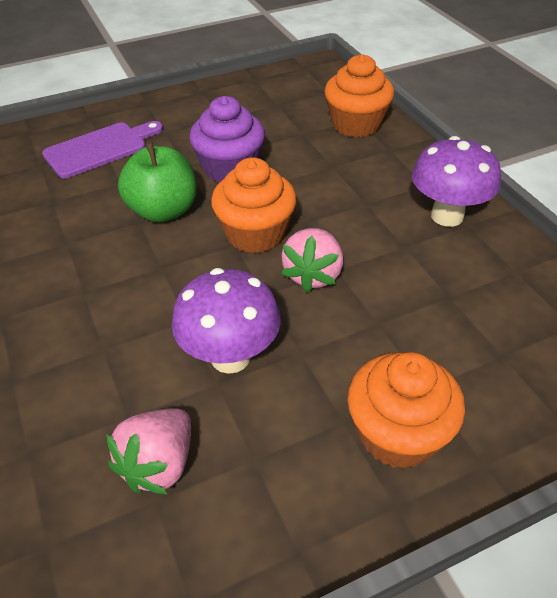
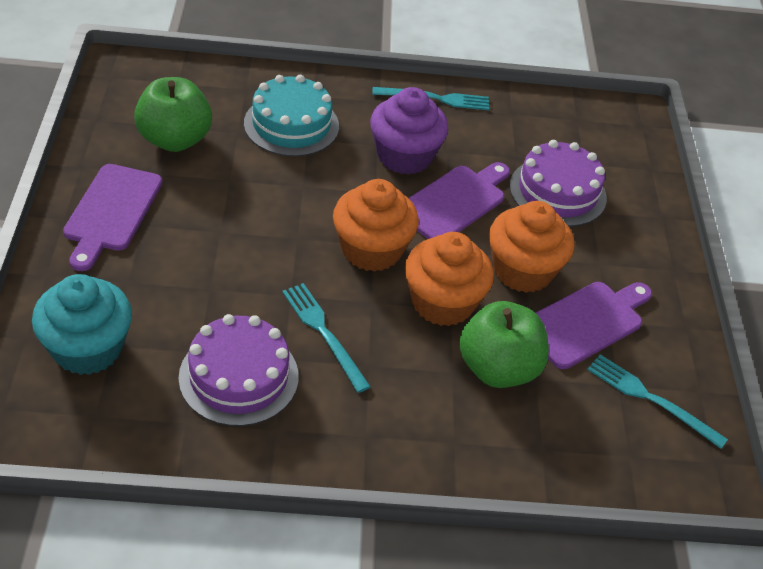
green apple: [118,142,197,223] = 1 -> [134,77,212,152] [459,301,549,388] = 2
pink strawberry: [106,409,191,495] [281,228,343,292] = 2 -> none = 0
purple cake: none = 0 -> [179,314,299,426] [510,140,607,227] = 2
purple cutting board: [42,121,163,178] = 1 -> [63,164,162,271] [408,162,510,239] [536,282,652,369] = 3
purple mushroom: [172,268,281,374] [412,136,501,227] = 2 -> none = 0
turquoise cake: none = 0 -> [244,75,339,157] = 1
turquoise cupcake: none = 0 -> [32,274,132,375] = 1
turquoise fork: none = 0 -> [282,283,371,393] [372,87,489,110] [587,354,728,449] = 3

